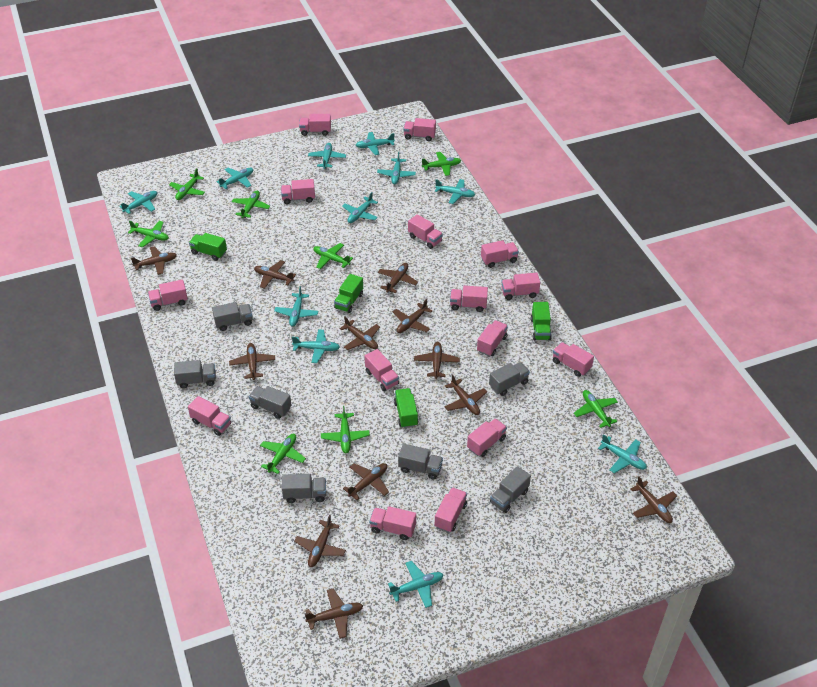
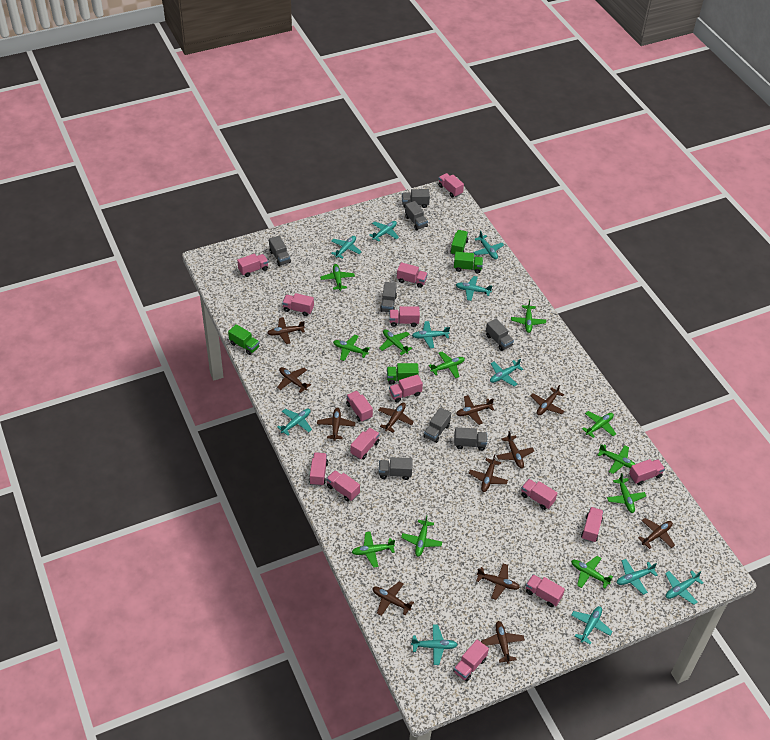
green plane: [128,221,169,247] [169,168,205,200] [232,191,270,218] [260,434,306,474] [313,243,353,269] [321,406,370,453] [422,152,461,176] [574,390,618,428] = 8 -> [320,264,355,291] [333,335,370,361] [352,531,395,568] [379,330,412,355] [401,515,442,557] [429,351,465,378] [511,300,546,333] [571,556,613,588] [582,411,616,438] [598,444,635,474] [607,473,646,513] = 11
grey truck: [174,360,216,389] [212,302,253,331] [249,386,291,419] [282,474,326,503] [398,444,443,480] [489,362,530,396] [490,466,531,513] = 7 -> [269,236,291,266] [379,457,412,480] [380,282,397,312] [402,189,430,208] [405,201,428,230] [424,407,451,443] [454,427,487,451] [486,318,514,351] = 8

